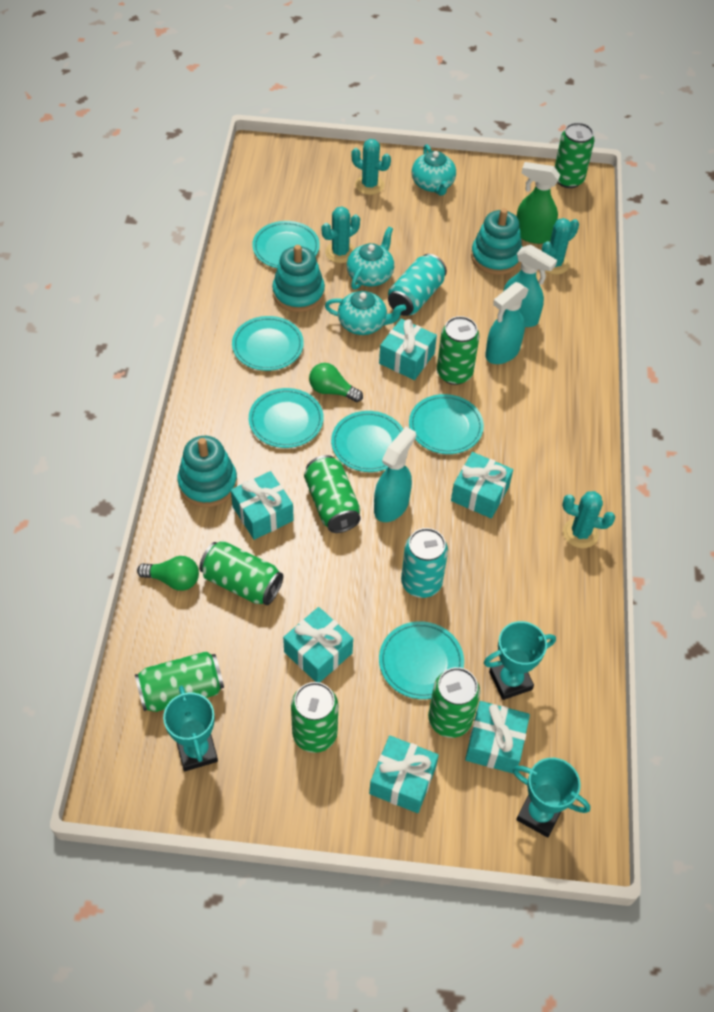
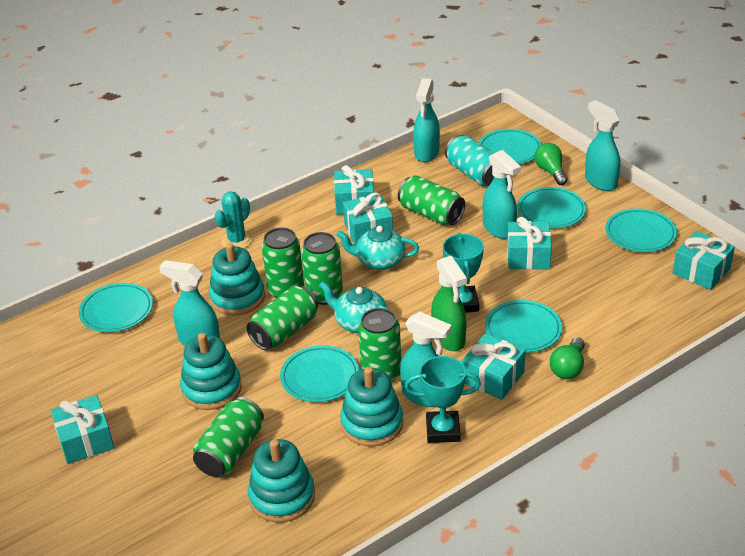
green can: [135,651,224,712] [199,541,283,605] [291,682,338,753] [304,455,361,533] [428,667,480,738] [437,316,479,385] [555,122,595,188] = 7 -> [193,397,264,477] [246,286,318,350] [262,227,304,298] [301,232,343,305] [358,308,401,383] [398,175,465,225] = 6
turquoise cactus: [322,206,360,263] [351,139,391,195] [542,218,579,275] [562,491,615,548] = 4 -> [215,191,253,248] = 1
turquoise can: [388,254,447,316] [401,528,448,598] = 2 -> [445,135,494,187] = 1
turquoise spray bottle: [374,427,416,522] [485,282,529,364] [503,245,557,327] = 3 -> [159,260,220,346] [400,311,452,407] [413,78,440,162] [483,150,521,239] [585,100,620,191] = 5
turquoise stacking toy: [177,436,237,507] [272,245,325,312] [471,208,522,275] = 3 -> [180,333,242,410] [209,243,265,316] [248,439,315,523] [340,367,403,447] = 4
turquoise teapot: [325,291,406,335] [347,227,394,290] [412,144,456,196] = 3 -> [319,281,391,333] [337,226,419,270] = 2
turquoise trophy: [163,685,218,771] [484,621,556,700] [513,758,590,838] = 3 -> [405,356,481,443] [443,233,484,313] = 2

